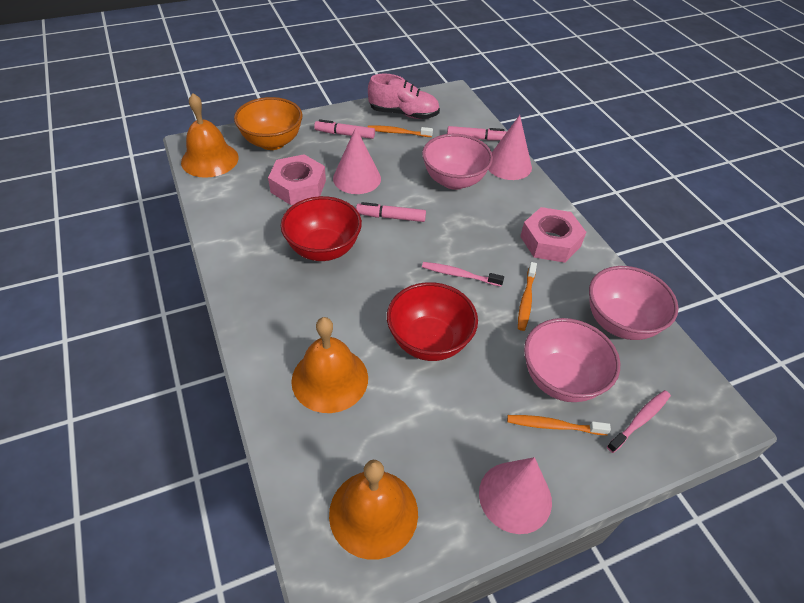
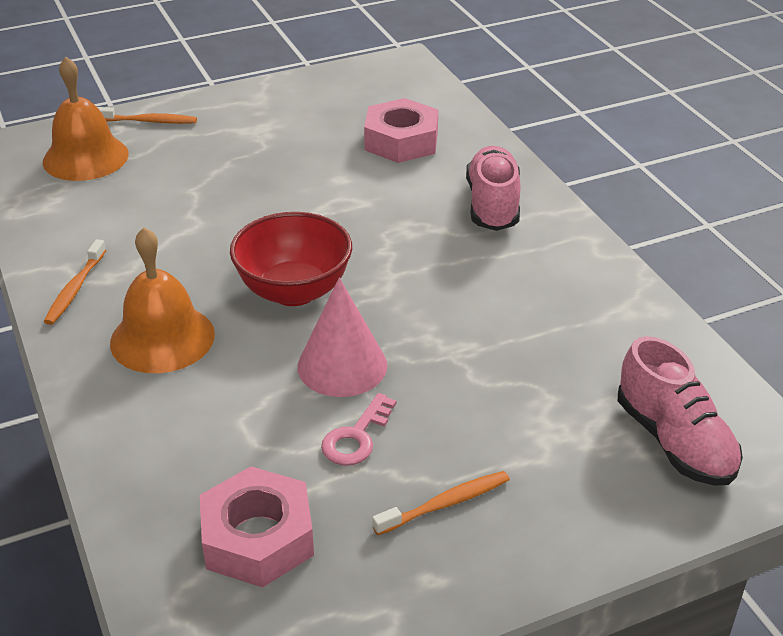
orange bell: [181,93,239,178] [291,317,368,413] [329,460,418,560] = 3 -> [43,57,129,181] [110,227,215,373] = 2
orange bowl: [234,97,303,150] = 1 -> none = 0
pink bowl: [422,134,493,190] [524,318,620,402] [589,266,679,340] = 3 -> none = 0
pink cone: [333,127,381,194] [479,457,552,534] [488,115,532,180] = 3 -> [298,278,387,397] = 1
pink key: none = 0 -> [321,393,396,466] = 1
pink marker: [314,119,375,139] [356,202,426,222] [447,126,507,140] = 3 -> none = 0
pink shoe: [368,74,440,119] = 1 -> [466,146,521,231] [618,336,743,486] = 2
pink toothbrush: [422,262,504,286] [607,390,671,453] = 2 -> none = 0
red bowl: [281,196,362,261] [387,282,478,361] = 2 -> [230,212,352,306] = 1

